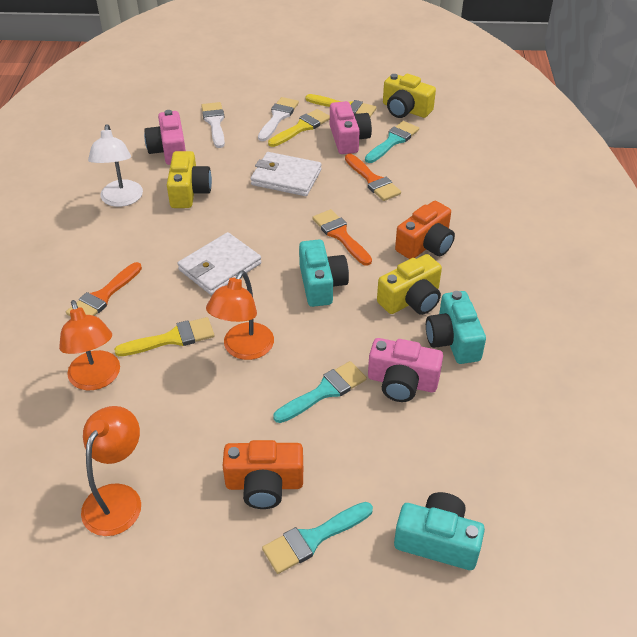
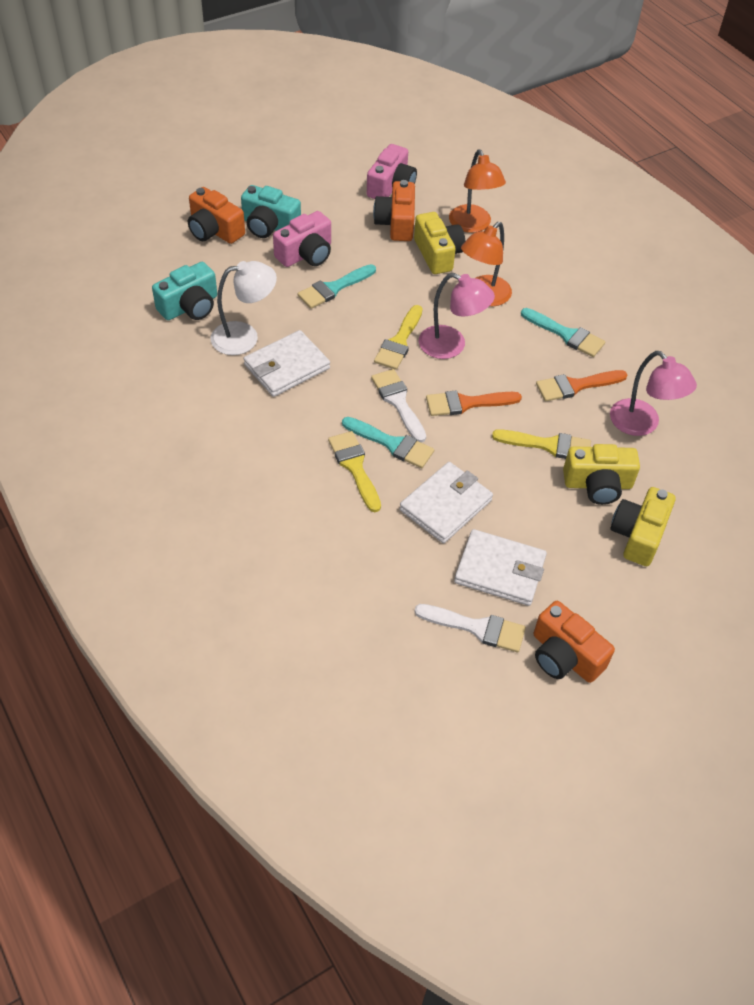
orange brush: [66,262,142,317] [312,209,372,266] [345,154,401,201] = 3 -> [426,391,522,416] [536,370,628,401] = 2
orange camera: [223,440,303,509] [395,201,455,259] = 2 -> [188,187,245,244] [373,180,415,241] [534,601,615,683] = 3
orange lamp: [59,300,120,390] [81,406,141,536] [206,271,274,360] = 3 -> [449,150,506,233] [461,222,512,306] = 2
pink camera: [144,110,186,165] [330,101,372,154] [368,338,443,402] = 3 -> [273,211,331,267] [367,144,417,199] = 2
pink lamp: none = 0 -> [419,273,495,359] [610,351,697,436] = 2
turquoise camera: [299,240,349,307] [394,492,485,570] [426,291,486,364] = 3 -> [152,262,217,320] [241,185,301,238] = 2
white wallet: [178,232,261,295] [251,152,322,196] = 2 -> [244,330,330,397] [400,462,493,543] [454,529,547,606] = 3

